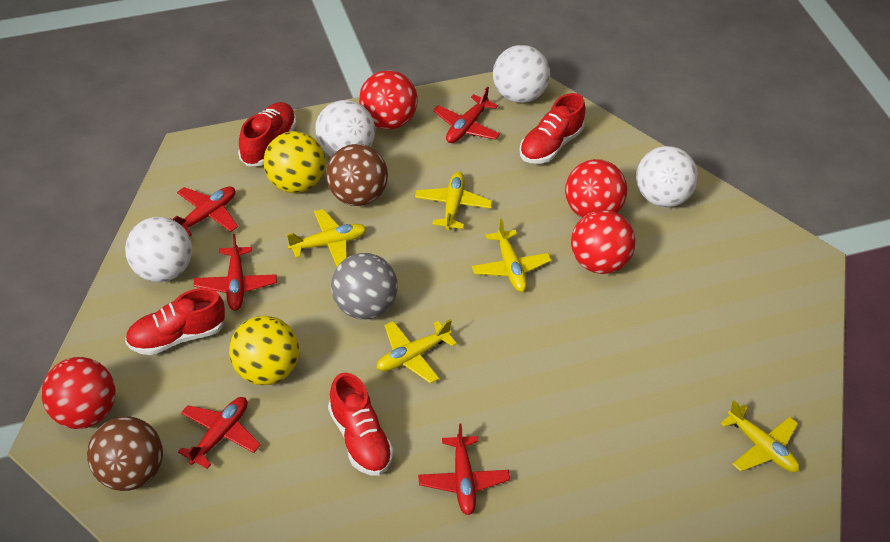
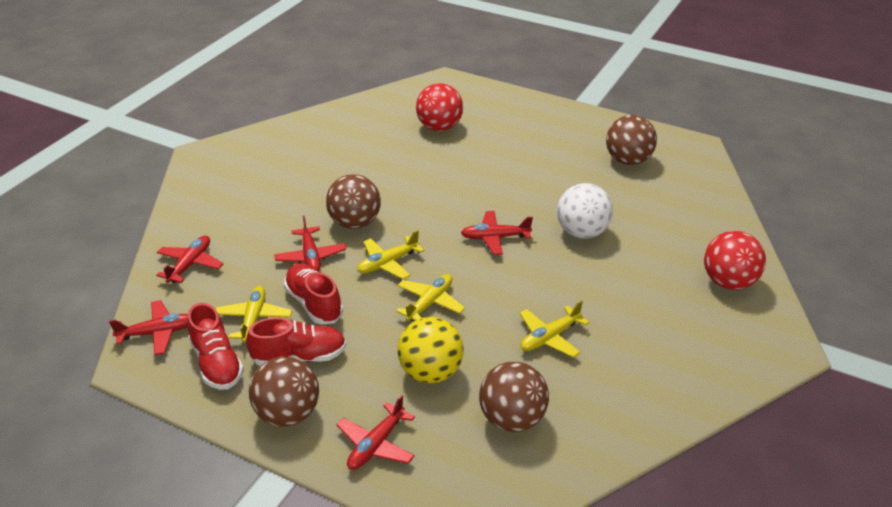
brown ball: [87,416,163,491] [326,144,388,206] = 2 -> [249,357,319,427] [326,174,381,229] [479,361,549,432] [606,115,657,165] = 4
grey ball: [331,253,398,319] = 1 -> none = 0
red ball: [42,357,116,429] [359,70,418,129] [565,159,627,218] [571,210,635,274] = 4 -> [416,83,463,131] [704,231,766,290] = 2
red shoe: [125,288,225,355] [238,102,296,166] [328,372,394,476] [520,93,585,164] = 4 -> [187,303,244,390] [246,317,346,366] [284,264,343,324] = 3
white ball: [125,217,192,282] [315,100,375,157] [493,45,550,103] [636,146,698,207] = 4 -> [557,183,613,239] = 1
yellow ball: [229,316,299,385] [264,131,325,193] = 2 -> [397,317,464,383] = 1
yellow plane: [287,209,367,267] [377,319,457,384] [415,172,492,230] [472,219,551,292] [721,400,800,472] = 5 -> [216,286,292,343] [357,230,424,279] [396,274,465,321] [520,300,589,358] = 4

